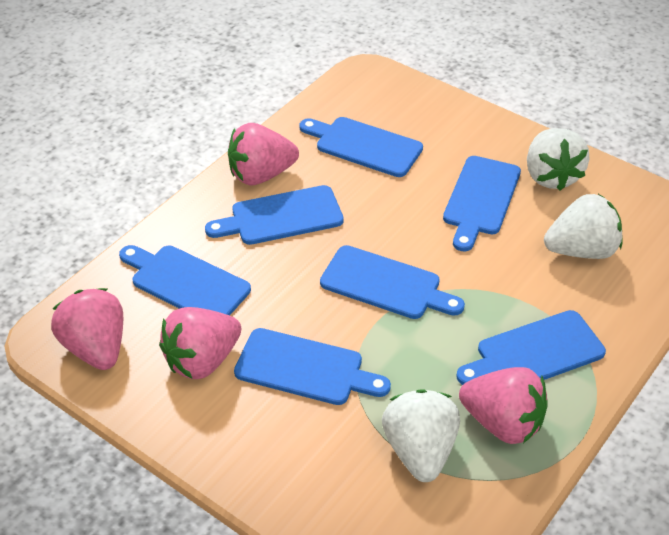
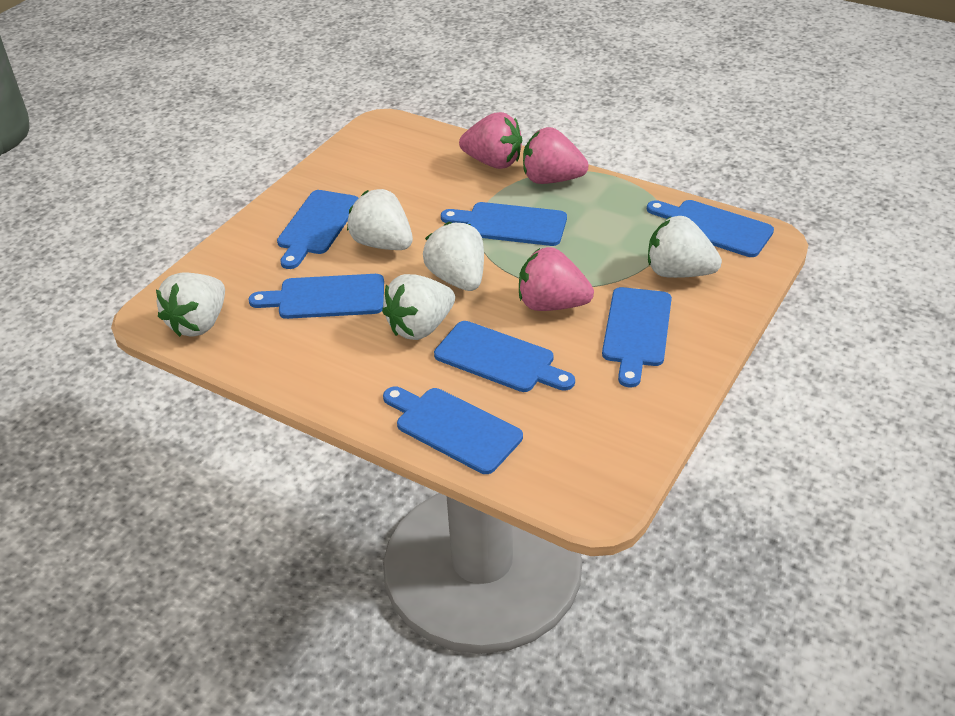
pink strawberry: [51,288,123,370] [159,307,241,379] [228,123,299,185] [459,367,548,444] = 4 -> [459,112,522,169] [519,247,594,311] [523,127,589,184] = 3
white strawberry: [382,390,460,482] [527,128,589,191] [544,194,623,259] = 3 -> [156,272,225,337] [347,189,413,250] [382,274,455,340] [423,222,484,291] [648,216,722,278] = 5

